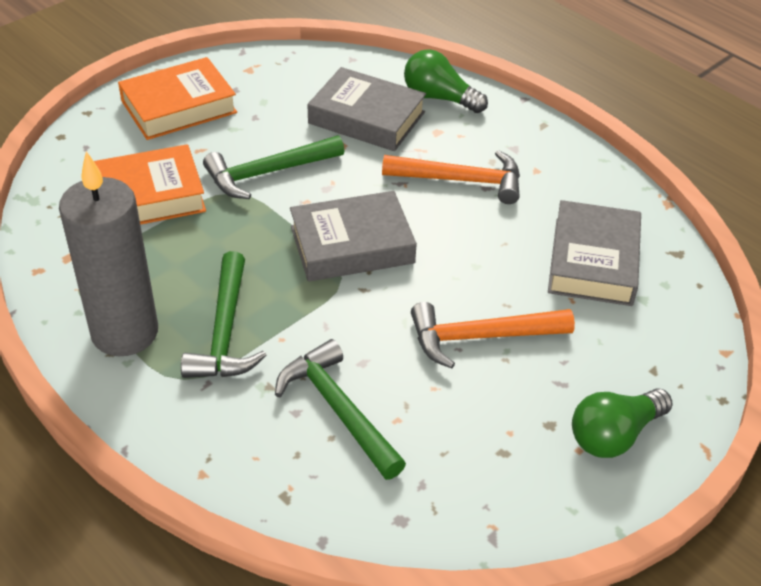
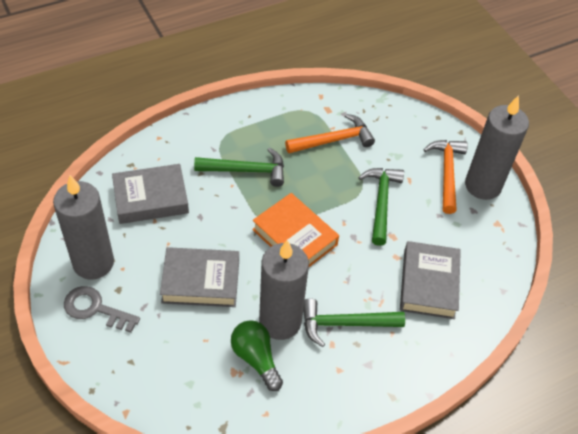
green light bulb: [404,49,488,113] [572,388,673,458] = 2 -> [231,320,283,391] = 1
grey candle: [59,151,158,356] = 1 -> [53,175,114,280] [259,240,309,340] [465,95,529,200] = 3
grey key: none = 0 -> [64,286,140,333] = 1
orange book: [94,144,206,225] [118,57,237,140] = 2 -> [252,193,339,267] = 1

